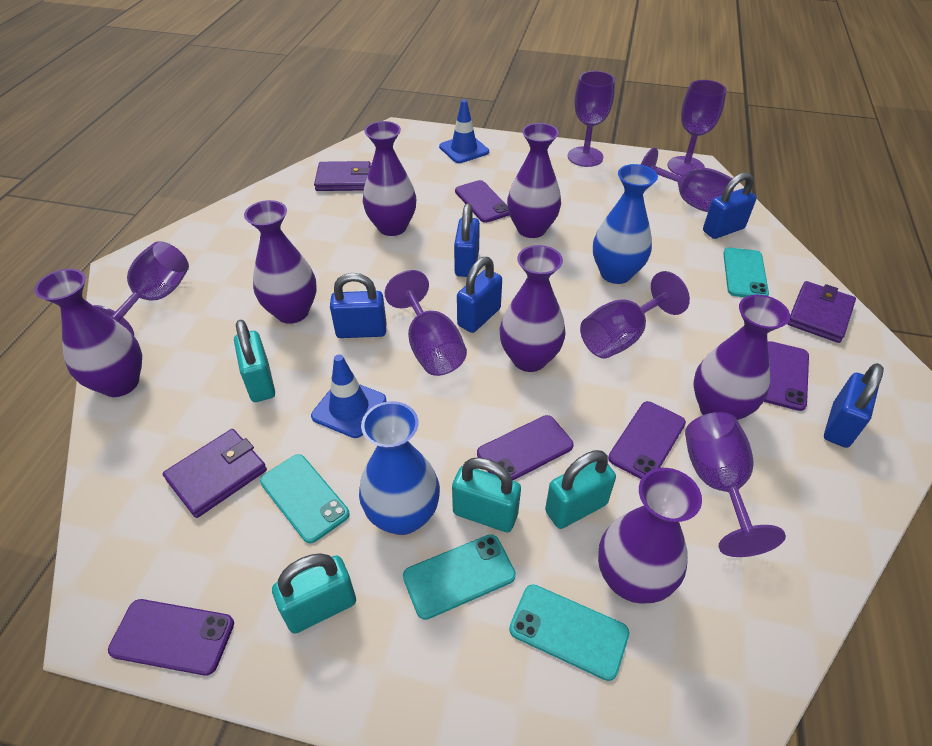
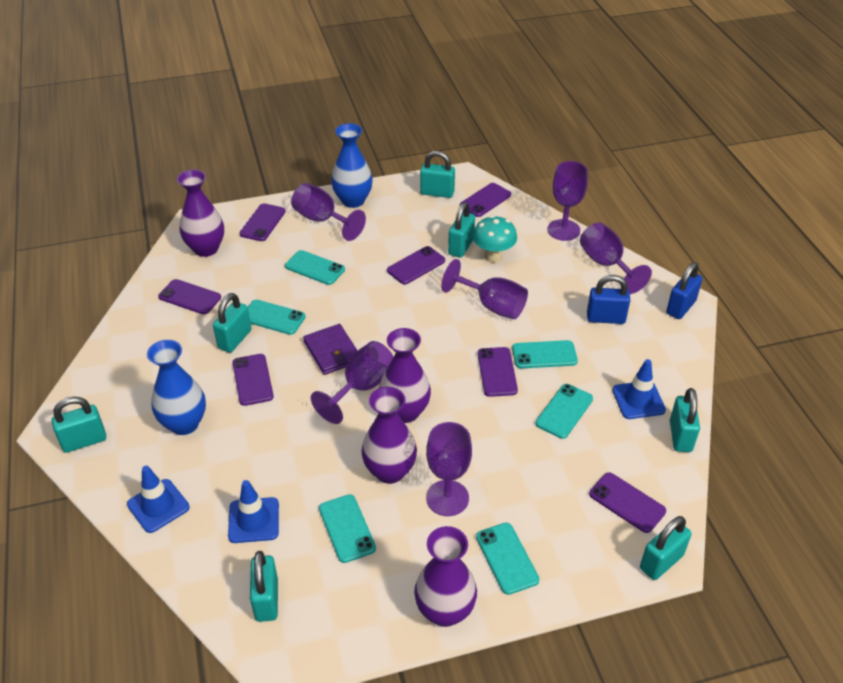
blue padlock: [330,273,387,338] [454,203,480,277] [457,257,502,333] [703,172,757,239] [824,363,884,448] = 5 -> [587,275,630,324] [666,262,703,319] = 2
blue traffic cone: [311,354,386,438] [439,100,489,163] = 2 -> [127,466,190,533] [228,480,279,543] [612,359,666,419] = 3
purple goblet: [93,241,189,336] [384,270,467,376] [568,71,615,167] [580,271,690,358] [640,148,734,212] [668,80,727,176] [685,412,786,557] = 7 -> [291,183,366,241] [311,341,393,424] [426,422,472,516] [441,259,528,319] [548,161,588,241] [580,222,652,294] = 6
purple phone: [108,599,234,676] [455,180,509,223] [477,415,574,481] [608,401,686,479] [764,341,809,411] = 5 -> [158,279,221,314] [233,354,274,406] [240,203,286,241] [387,246,445,285] [460,183,511,217] [478,347,518,397] [589,472,666,533] = 7
purple vase: [35,269,142,397] [244,200,317,324] [363,121,416,236] [499,245,566,372] [507,123,561,238] [598,468,702,604] [693,295,790,420] = 7 -> [177,170,224,257] [361,387,417,484] [379,328,431,423] [414,526,477,627] = 4
purple wallet: [162,429,267,518] [314,161,371,191] [787,281,856,343] = 3 -> [303,324,358,375] = 1
turquoise mushroom: none = 0 -> [473,215,517,263] = 1
turquoise padlock: [234,320,275,402] [272,553,356,634] [452,457,521,532] [545,450,616,529] = 4 -> [52,396,106,453] [213,293,251,353] [250,551,278,622] [420,151,455,198] [448,202,475,258] [640,516,692,580] [670,388,700,452] = 7
turquoise phone: [260,454,349,544] [403,534,516,620] [509,584,629,681] [723,248,769,297] = 4 -> [248,300,305,335] [285,250,345,285] [319,494,376,563] [476,523,539,595] [512,340,578,369] [535,384,593,439] = 6

